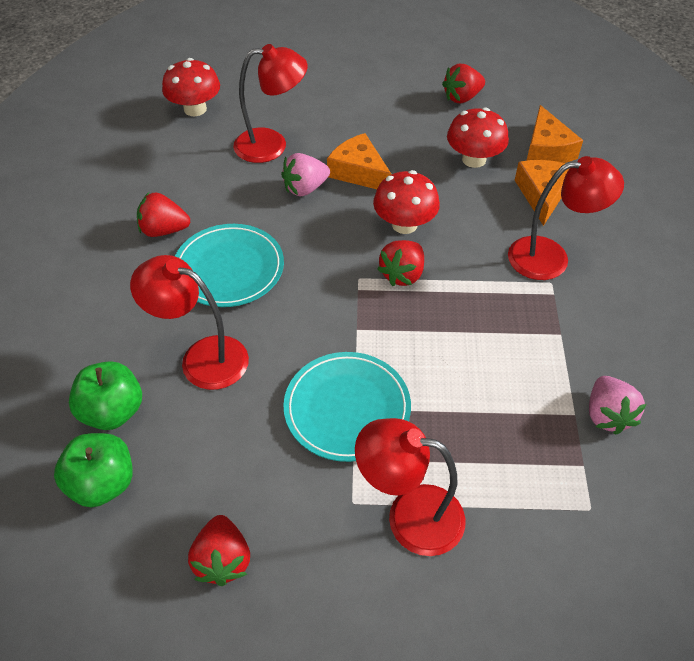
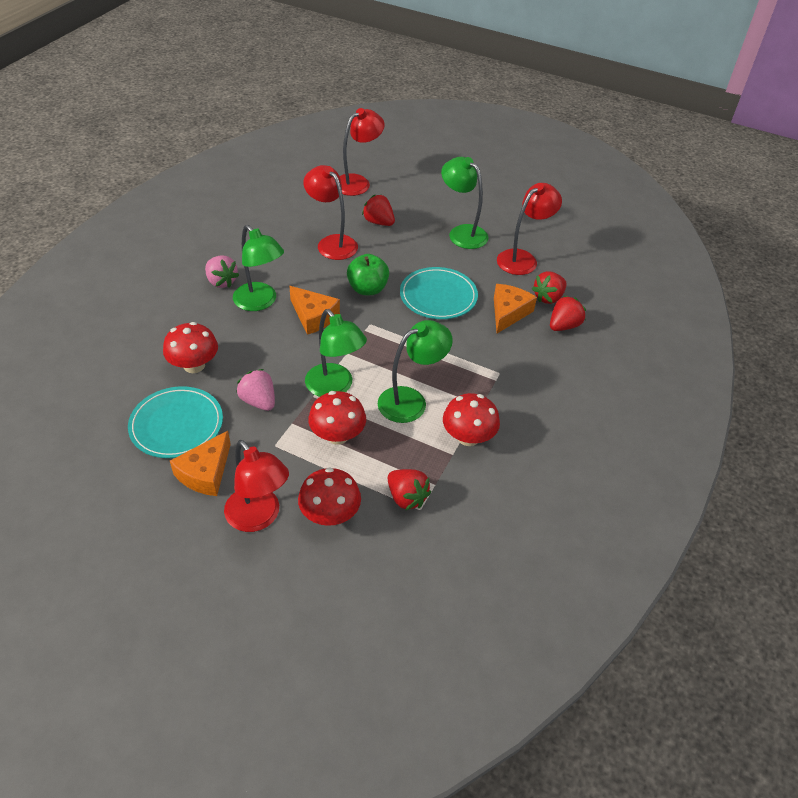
green apple: [54,433,133,507] [69,361,142,430] = 2 -> [347,254,389,295] = 1
green lamp: none = 0 -> [233,225,284,311] [305,309,367,397] [378,320,453,423] [441,157,489,249] = 4
red mushroom: [162,58,220,116] [373,170,440,234] [447,107,509,168] = 3 -> [163,322,218,373] [298,467,361,526] [308,391,366,444] [443,393,500,446] = 4

